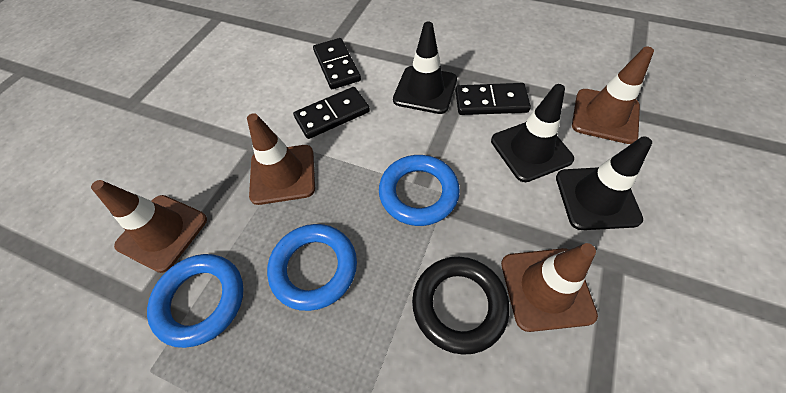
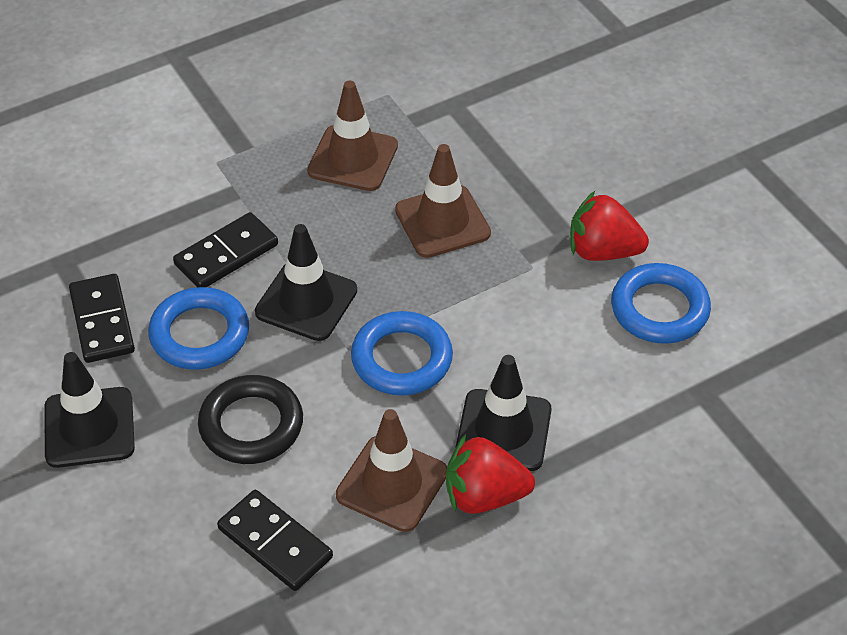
brown traffic cone: [91,180,207,273] [247,113,315,205] [501,243,598,332] [572,47,654,144] = 4 -> [307,81,398,191] [336,409,447,532] [395,144,491,258] = 3
red strawberry: none = 0 -> [446,434,535,514] [570,191,649,261] = 2

